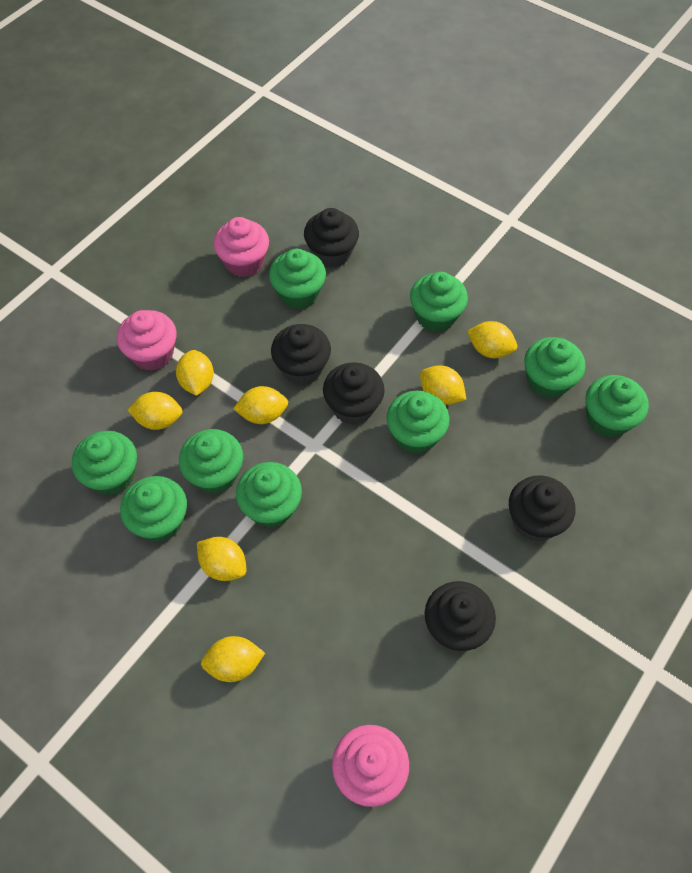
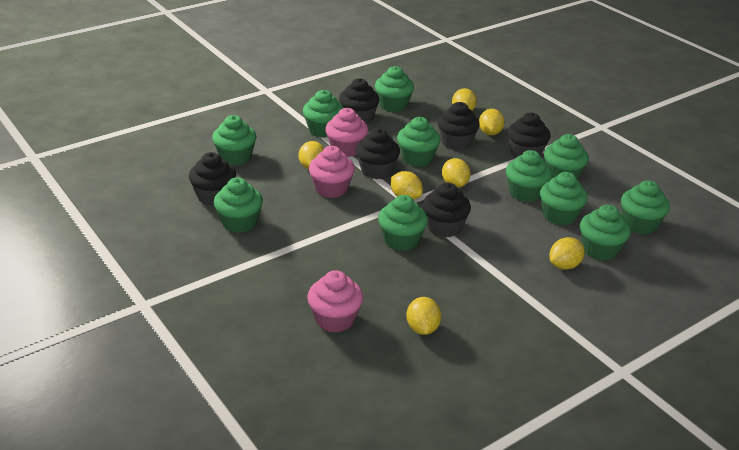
black cupcake: [271,324,331,385] [304,208,359,268] [323,362,385,425] [425,581,496,651] [509,475,575,541] = 5 -> [189,152,236,206] [339,78,379,124] [356,128,400,179] [422,183,471,237] [437,102,480,150] [507,112,551,158] = 6
green cupcake: [72,431,137,495] [120,476,187,542] [179,429,243,494] [236,462,302,528] [269,249,326,309] [386,391,450,454] [410,272,468,332] [524,337,585,399] [585,375,649,438] = 9 -> [212,115,257,165] [214,177,263,233] [303,90,344,138] [375,66,414,112] [378,195,428,251] [397,117,440,166] [506,150,552,202] [540,172,588,225] [544,134,589,180] [580,204,631,261] [621,180,670,235] = 11

